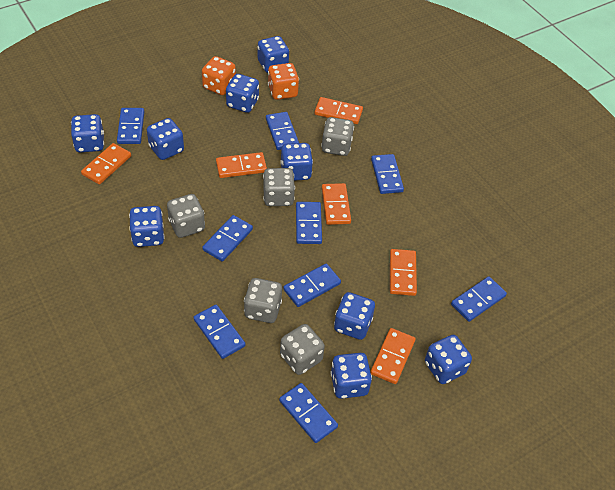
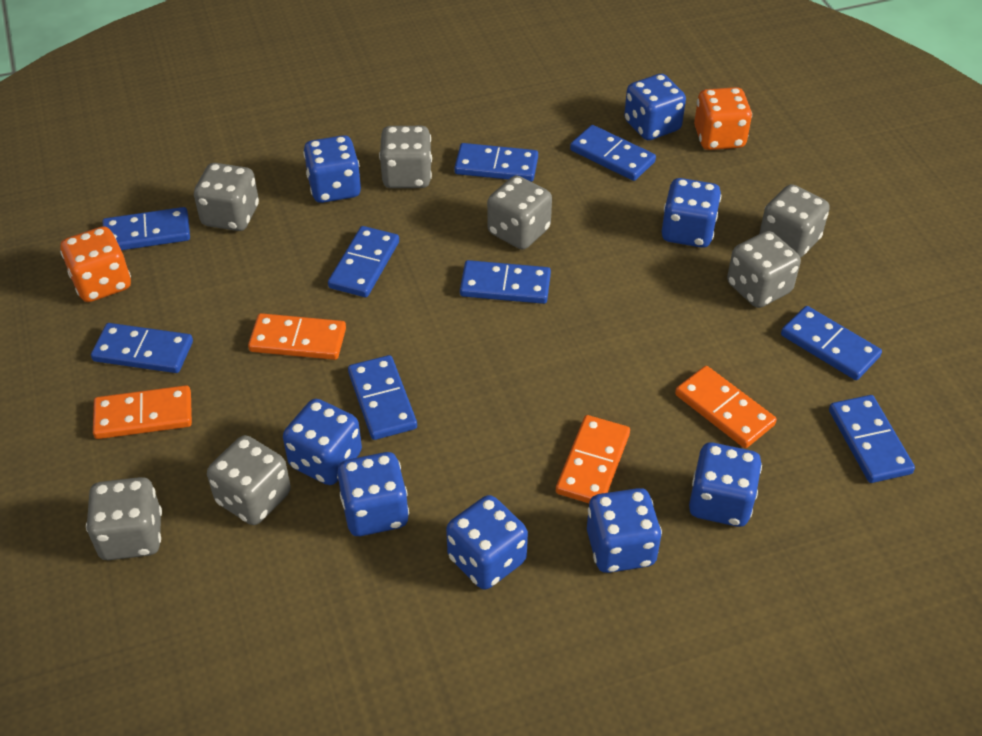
blue dice: [71,114,104,153] [129,206,165,247] [147,118,184,160] [226,74,259,113] [258,36,289,73] [280,143,313,181] [331,353,372,399] [334,292,375,340] [425,335,472,384] = 9 -> [283,399,362,485] [303,135,361,203] [337,452,409,536] [446,495,528,590] [587,488,662,573] [624,74,686,140] [662,178,721,248] [689,442,762,527] = 8
grey dice: [167,194,205,238] [244,278,282,323] [263,168,295,206] [280,324,325,375] [321,117,354,156] = 5 -> [86,477,162,560] [194,163,259,231] [207,435,291,525] [379,126,432,188] [487,175,552,249] [727,231,801,308] [759,184,830,258] = 7
orange domino: [81,143,131,184] [216,152,267,178] [315,97,363,124] [322,183,351,225] [370,328,416,384] [390,249,417,296] = 6 -> [93,385,192,439] [248,313,346,360] [556,415,630,503] [675,366,777,448] = 4

